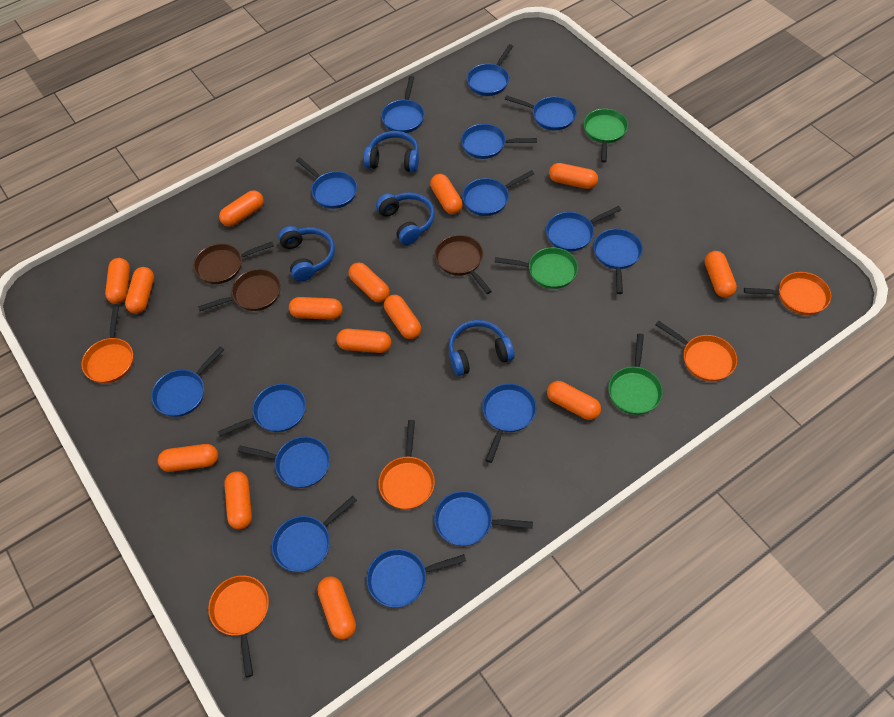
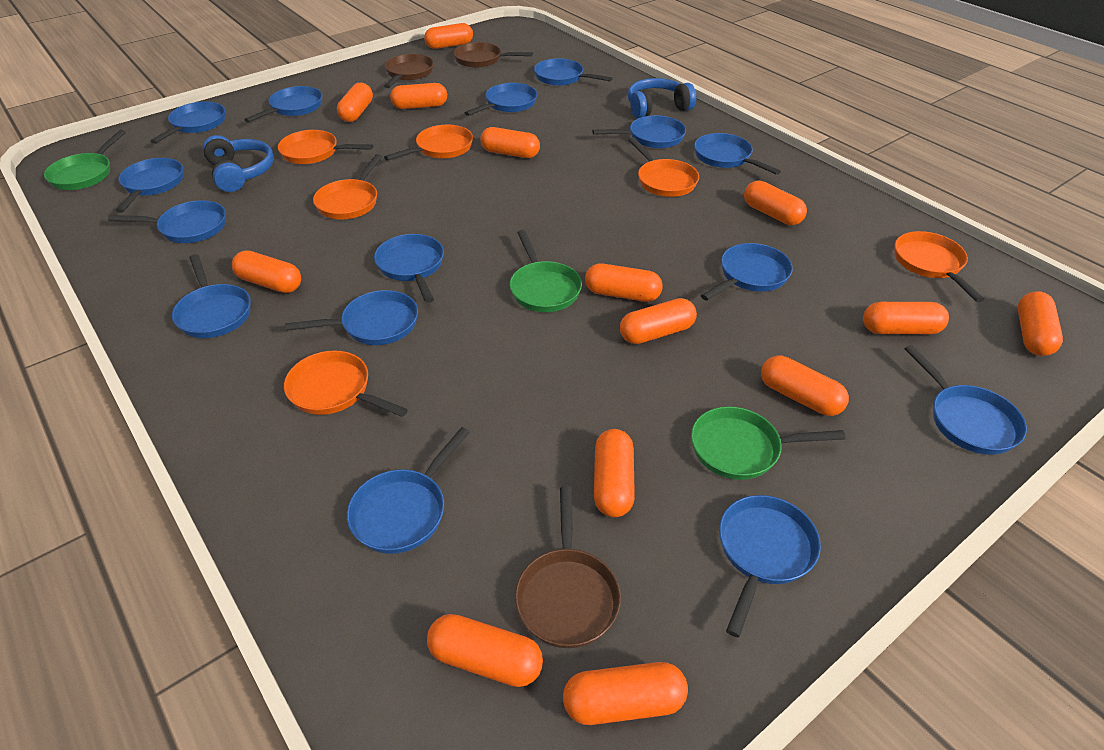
blue headphones: [278,226,335,282] [364,131,419,172] [376,192,435,245] [449,320,515,376] = 4 -> [202,135,274,192] [628,78,696,119] = 2
orange pan: [81,306,133,383] [208,575,269,677] [378,420,435,509] [655,321,737,381] [744,272,831,315] = 5 -> [278,130,373,164] [284,350,408,417] [313,154,382,220] [384,125,473,161] [629,137,699,197] [894,231,985,302] = 6

